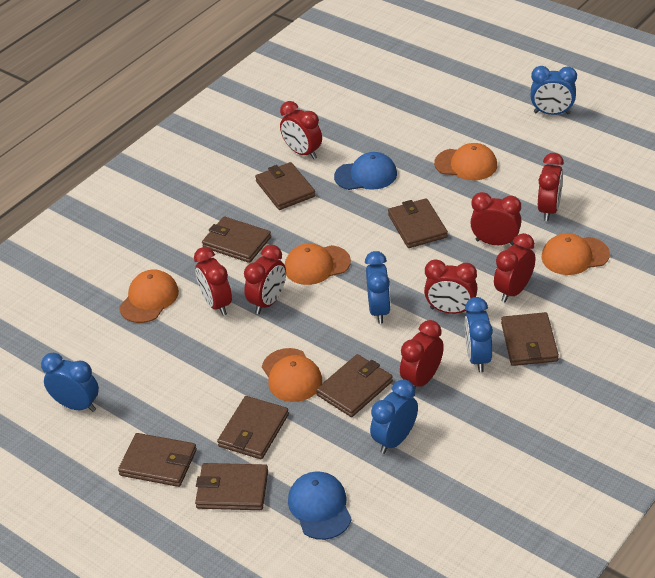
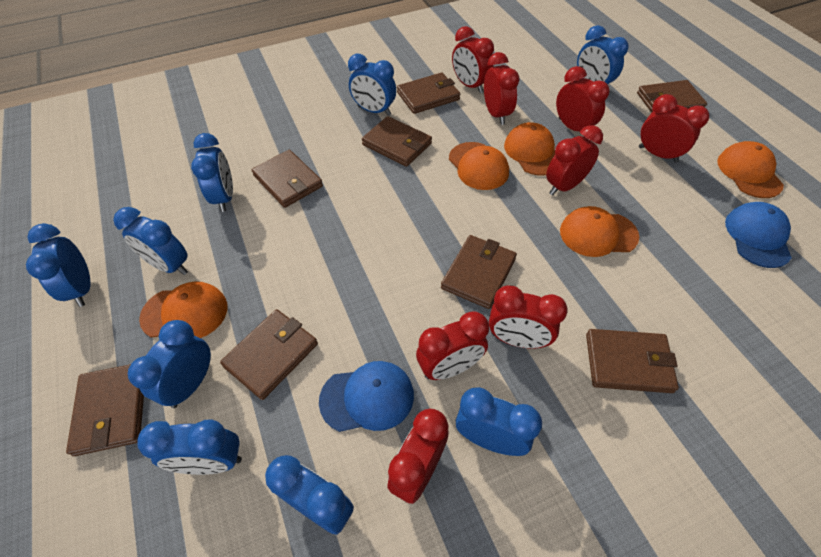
blue clock: [41,353,99,412] [365,251,391,324] [370,380,418,454] [465,297,493,372] [530,66,577,115] = 5 -> [26,223,91,307] [113,207,188,275] [128,320,211,408] [137,419,242,475] [191,133,233,212] [265,455,354,535] [348,54,396,116] [456,387,542,456] [577,25,629,84] = 9

